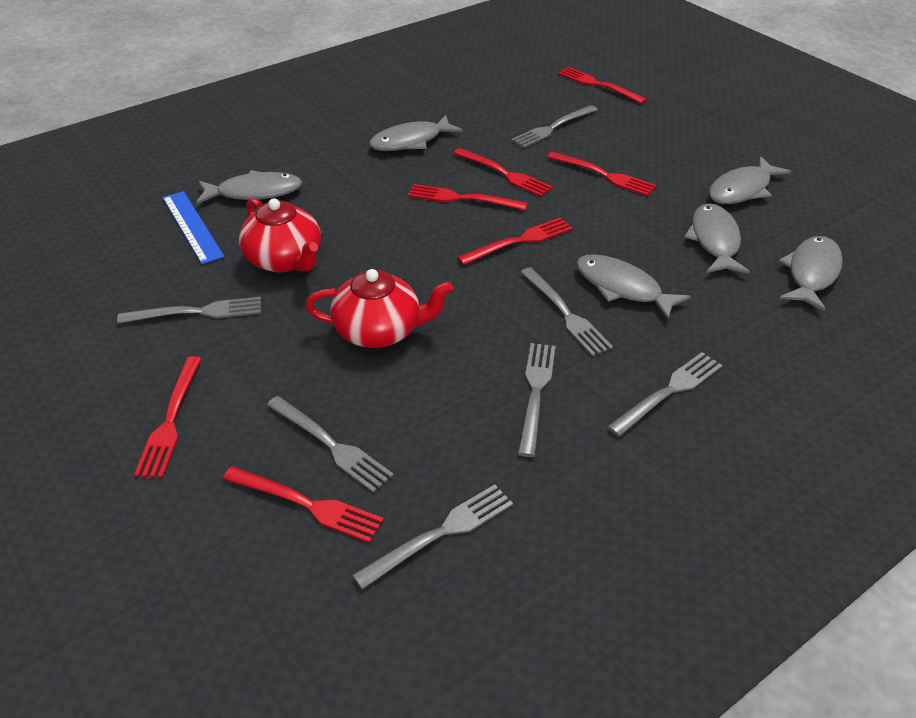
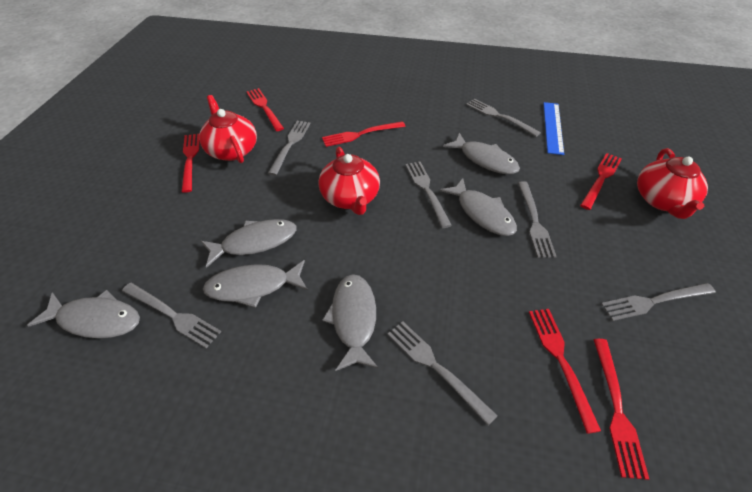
red fork: [134,356,202,478] [223,466,384,543] [408,184,528,210] [453,148,553,197] [457,217,573,265] [547,152,657,196] [558,67,647,104] = 7 -> [182,134,200,193] [247,88,284,131] [322,121,406,147] [529,309,601,434] [580,153,622,210] [593,339,649,480] = 6
red teapot: [239,198,321,272] [305,269,453,348] = 2 -> [199,95,257,163] [318,147,380,215] [637,148,708,219] = 3

